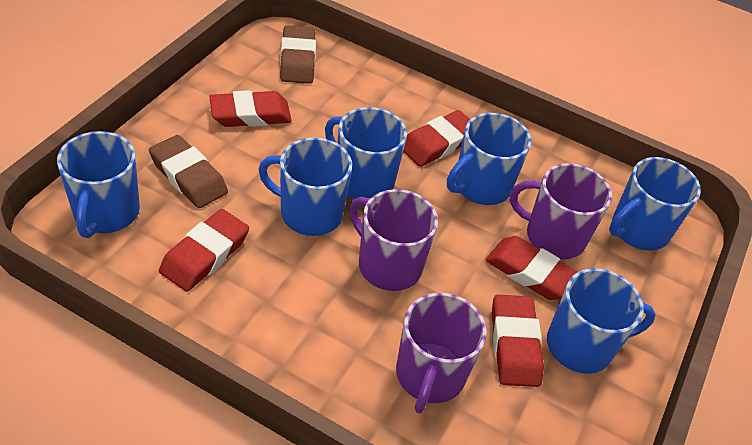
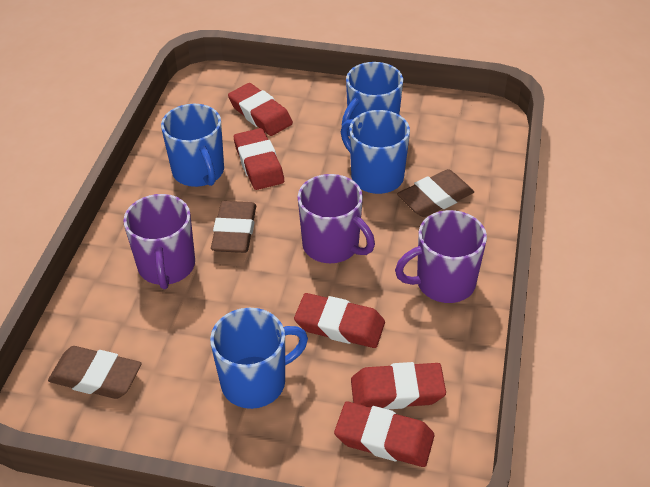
blue mug: [57,131,140,238] [258,138,352,236] [325,107,407,199] [447,113,531,205] [547,268,656,374] [609,157,701,251] = 6 -> [161,104,224,187] [210,308,308,409] [341,110,410,194] [342,62,403,136] = 4
brown eraser: [149,135,228,208] [280,25,316,84] = 2 -> [48,346,142,399] [211,201,256,253] [397,169,474,217] = 3

